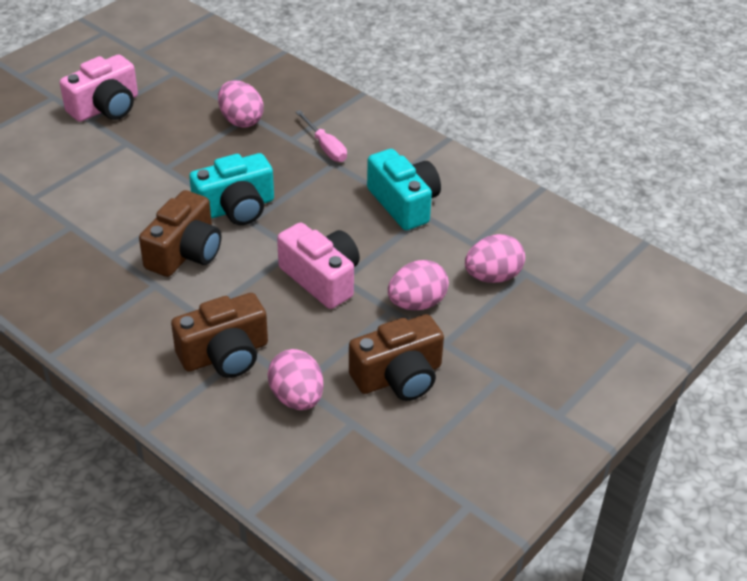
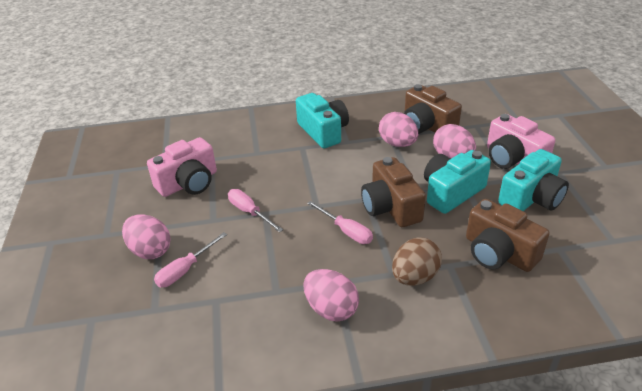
brown egg: none = 0 -> [392,237,442,286] = 1
pink screwdriver: [296,110,347,162] = 1 -> [154,232,227,287] [228,189,283,232] [307,201,373,244] = 3
turquoise camera: [189,153,274,225] [367,149,441,230] = 2 -> [296,93,349,148] [424,150,491,214] [498,149,569,211] = 3

